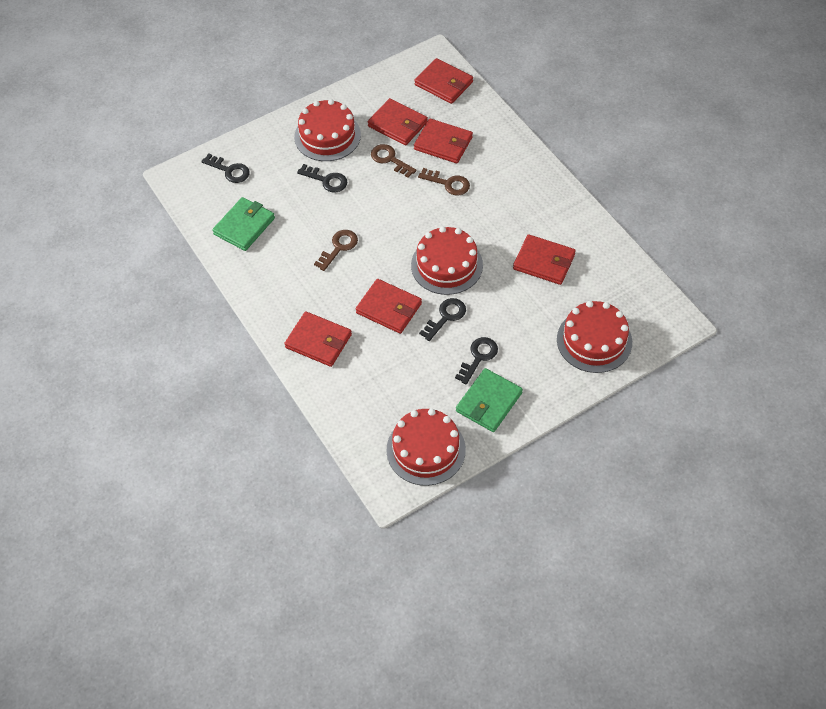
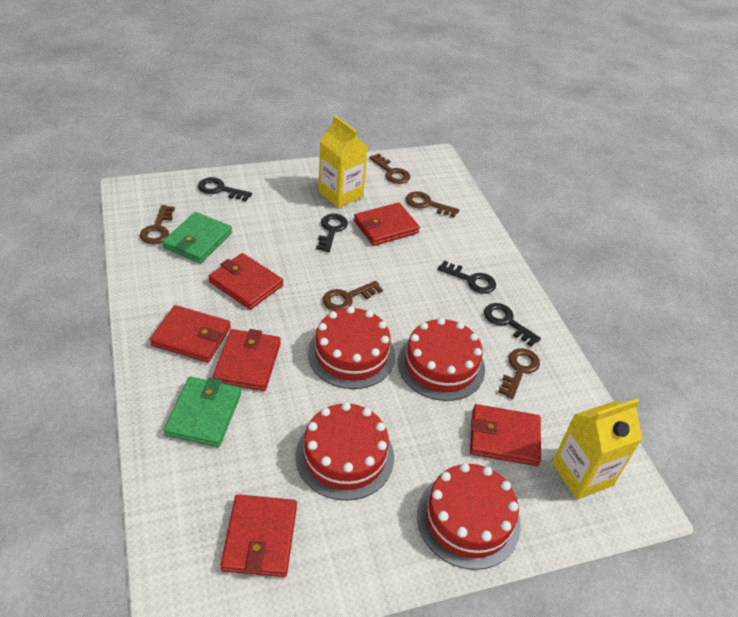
brown key: [314,230,358,271] [371,144,416,178] [418,168,470,195] = 3 -> [140,205,175,244] [323,281,383,311] [369,154,410,184] [406,191,459,218] [498,348,540,399] = 5
yellow carton: none = 0 -> [318,115,368,208] [552,398,642,500] = 2

